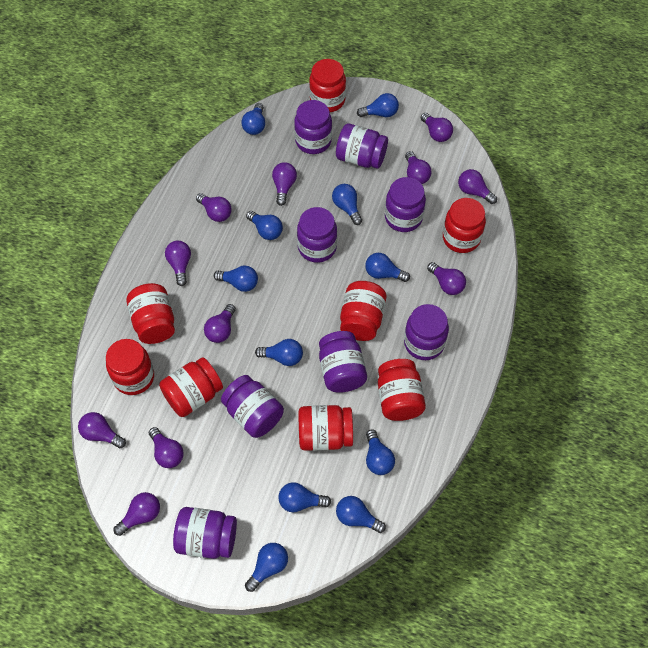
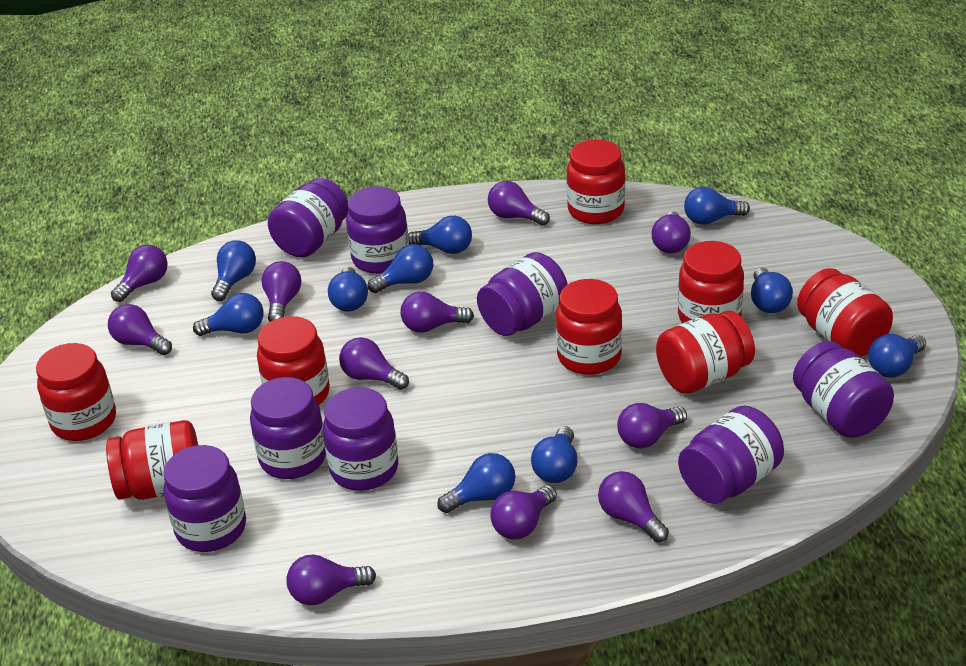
blue light bulb: [214,265,258,292] [241,103,265,135] [245,543,288,592] [246,211,283,240] [255,339,303,366] [278,482,331,512] [332,184,362,225] [336,496,386,533] [357,93,399,117] [365,253,410,282] [366,430,395,475] = 11 -> [193,293,263,336] [211,240,256,301] [328,267,368,311] [368,244,434,293] [408,216,472,254] [437,453,515,513] [531,426,578,483] [684,187,750,225] [751,267,793,313] [868,334,926,378] = 10

